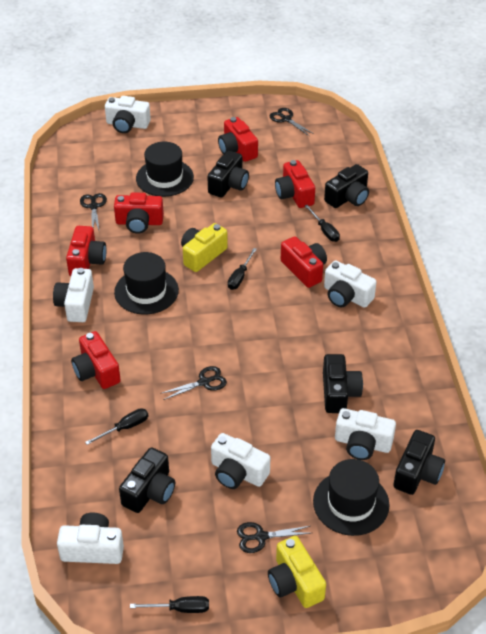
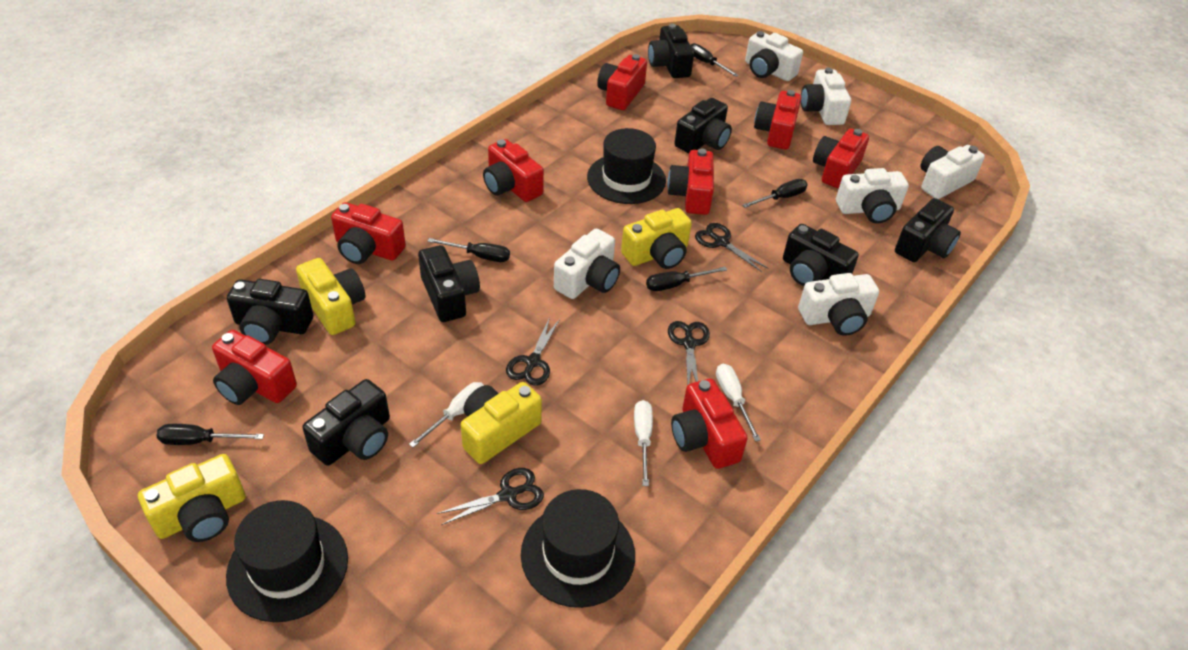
black camera: [119,447,175,513] [207,151,249,198] [323,354,363,413] [324,164,369,208] [393,430,445,495] = 5 -> [227,279,313,345] [302,379,390,466] [418,245,480,322] [648,24,694,78] [674,98,732,153] [783,224,859,286] [895,198,961,262] = 7
black screwdriver: [85,408,148,445] [130,596,209,613] [228,248,257,290] [305,205,340,242] = 4 -> [157,424,264,445] [427,238,510,262] [646,267,727,291] [691,43,739,77] [743,179,808,208] = 5
red camera: [66,226,106,276] [71,331,121,389] [114,193,164,234] [218,117,258,162] [275,160,315,208] [281,236,327,288] = 6 -> [212,330,297,405] [331,202,406,264] [483,139,544,202] [597,54,647,110] [667,149,714,215] [671,379,748,469] [754,90,801,150] [813,128,869,189] = 8
white screwdriver: none = 0 -> [409,382,484,448] [634,400,653,486] [716,364,761,442] = 3
yellow camera: [181,223,228,272] [268,536,326,608] = 2 -> [138,454,246,542] [296,258,365,335] [461,382,542,464] [621,208,692,269] = 4

